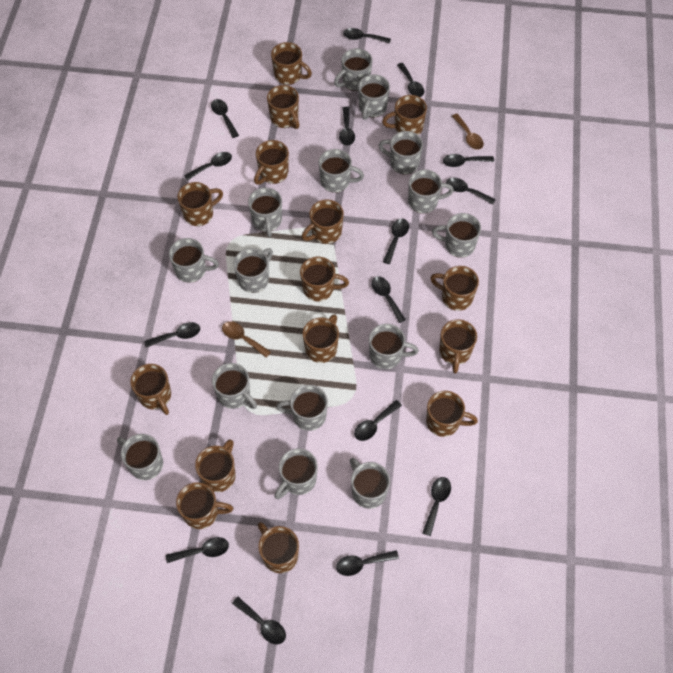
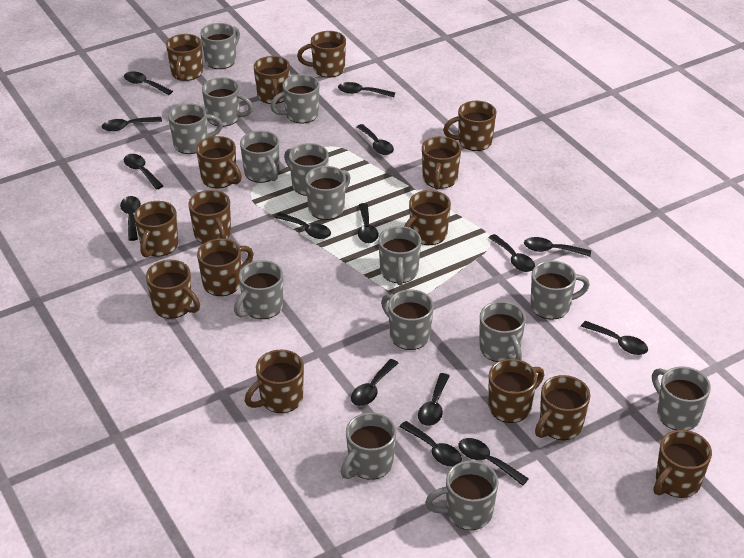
brown spoon: [222,321,271,358] [452,114,484,150] = 2 -> none = 0

